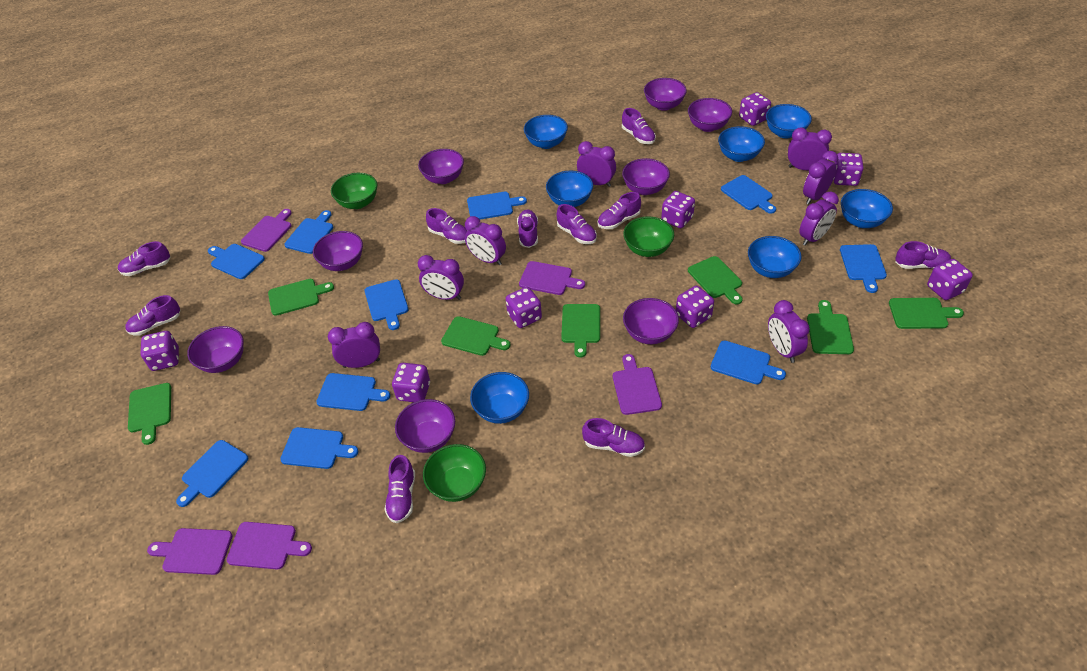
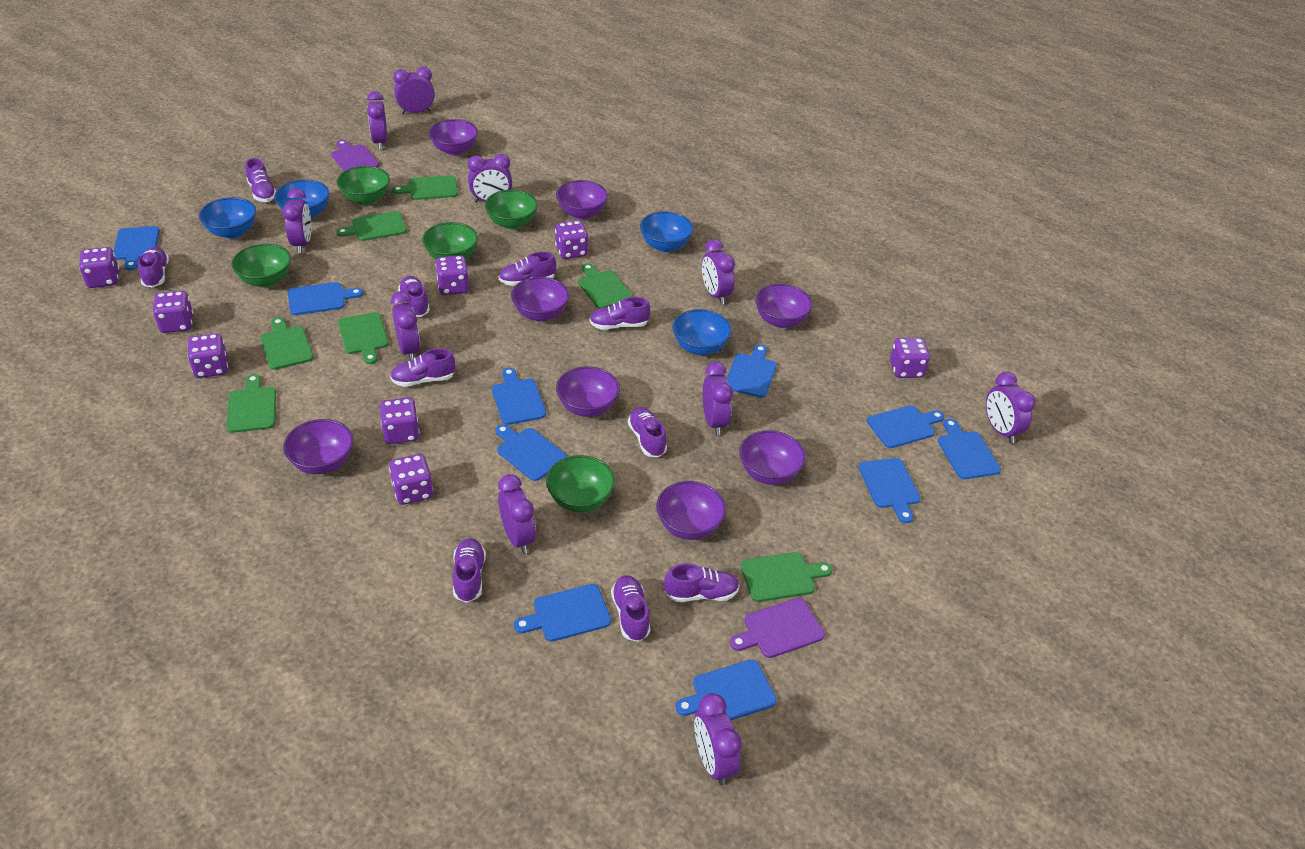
blue bowl: [470,372,529,424] [524,115,568,149] [546,170,593,207] [718,126,765,162] [748,236,802,278] [766,104,812,139] [841,189,893,228] = 7 -> [199,197,256,239] [274,180,329,218] [640,211,693,252] [672,309,732,355] = 4
green bowl: [331,173,377,209] [423,444,486,502] [623,217,674,257] = 3 -> [231,244,291,287] [337,166,390,205] [422,222,478,259] [485,190,538,229] [546,455,615,512] = 5
purple clock: [328,322,380,368] [418,255,464,300] [465,216,506,265] [577,141,616,187] [768,300,810,363] [788,127,832,170] [799,191,839,246] [803,151,838,205] = 8 -> [283,188,311,253] [367,91,387,150] [391,291,420,361] [393,67,435,114] [468,154,512,203] [498,474,536,554] [694,693,742,785] [702,239,735,304] [703,362,733,435] [986,372,1036,443] = 10
purple cutting board: [147,528,233,575] [227,522,312,569] [241,209,292,252] [519,261,585,295] [613,354,662,415] = 5 -> [331,140,379,171] [730,598,825,658] = 2

